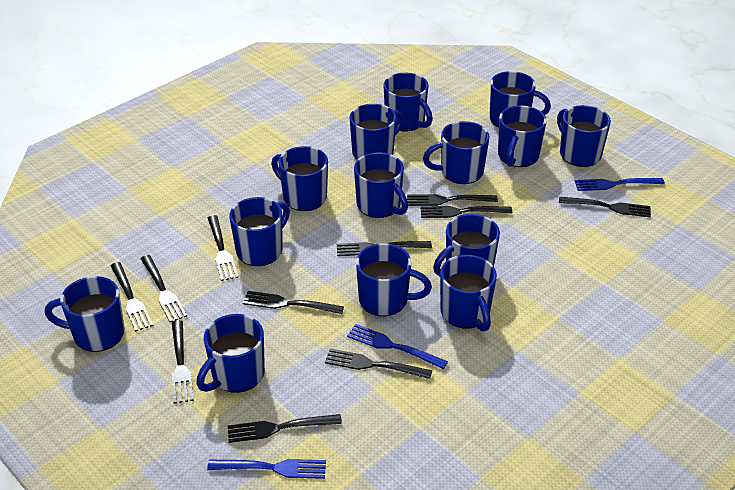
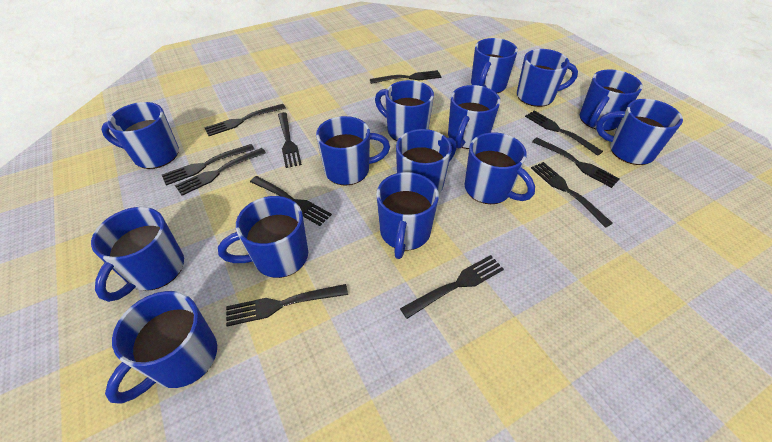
blue fork: [207,459,326,479] [347,324,448,369] [575,178,665,191] = 3 -> none = 0

